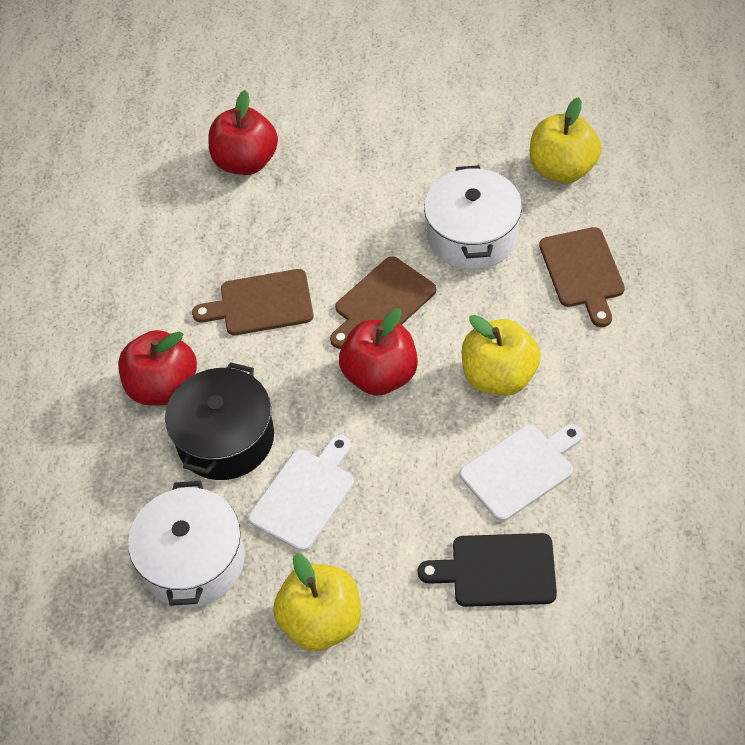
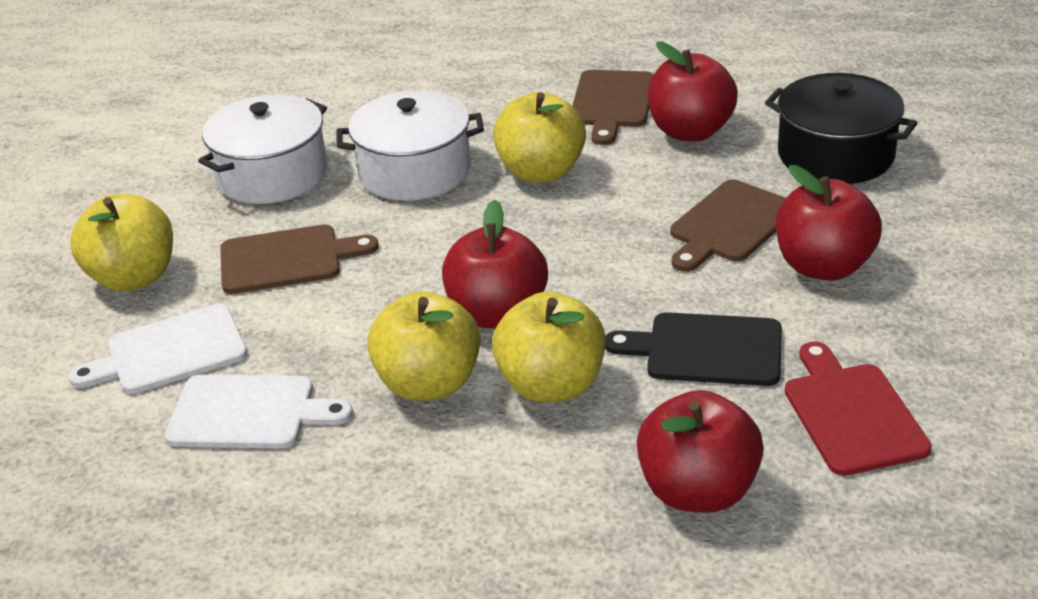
red apple: [118,330,197,406] [209,90,278,175] [339,308,418,396] = 3 -> [442,200,548,329] [637,390,764,513] [648,42,738,141] [776,165,882,281] = 4
red cutting board: none = 0 -> [785,341,932,476] = 1
yellow apple: [273,553,361,651] [462,315,541,396] [530,97,602,183] = 3 -> [70,194,173,292] [367,291,480,401] [492,292,606,403] [493,92,586,183] = 4

